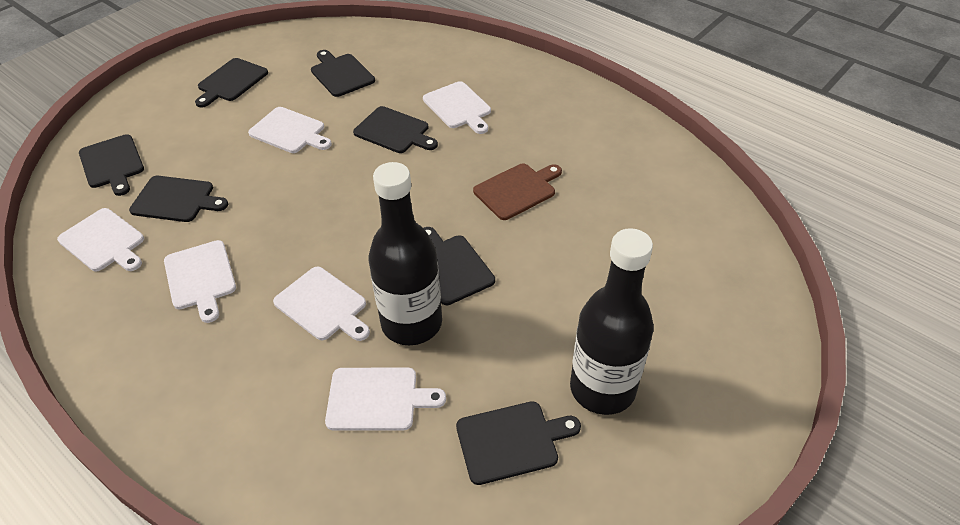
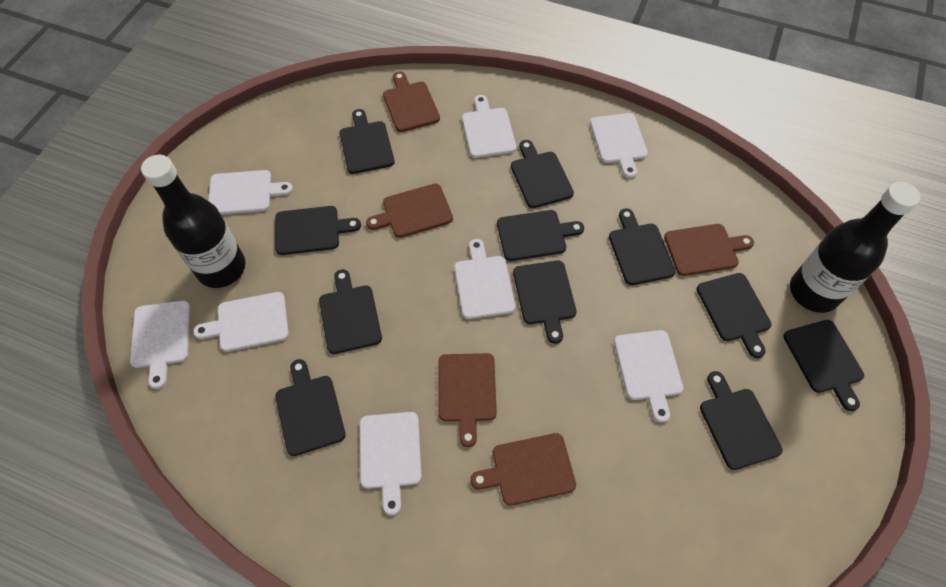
black cutting board: [79,134,144,196] [129,176,228,222] [195,58,268,108] [311,50,375,97] [353,106,438,153] [424,227,495,305] [456,401,581,485] = 7 -> [275,206,361,255] [275,359,346,456] [319,269,382,354] [340,109,395,174] [497,210,584,261] [511,140,574,208] [513,261,576,344] [609,208,676,285] [696,273,771,358] [700,371,782,470] [783,320,864,411] = 11
brown cutting board: [473,163,562,220] = 1 -> [366,183,453,238] [383,72,440,132] [439,353,497,447] [471,433,576,506] [664,224,754,276] = 5
white cutting board: [57,208,144,271] [164,240,236,323] [248,107,332,153] [273,267,370,341] [325,368,446,431] [423,81,491,134] = 6 -> [130,301,190,389] [193,292,289,352] [208,170,293,215] [360,412,422,515] [454,239,515,319] [462,95,516,158] [590,113,648,178] [614,330,683,423] = 8

